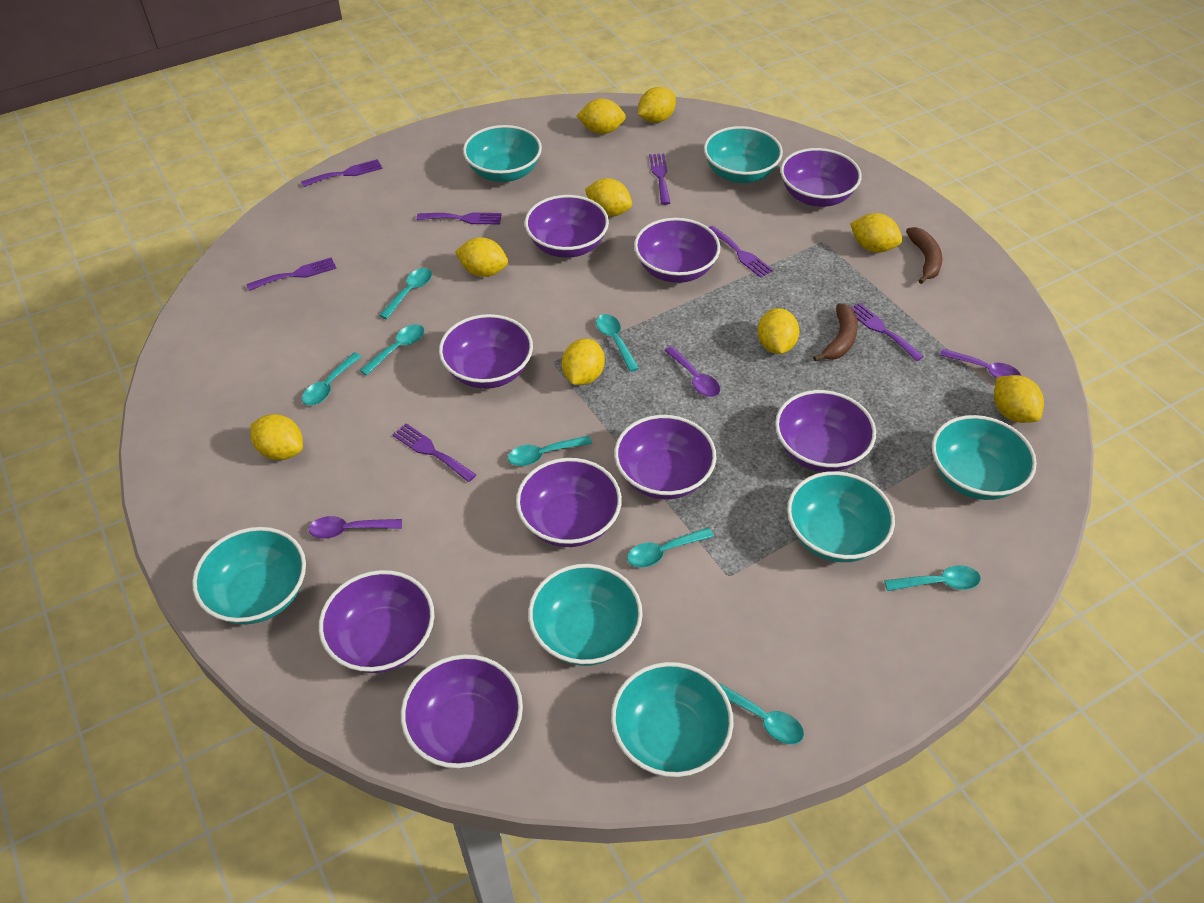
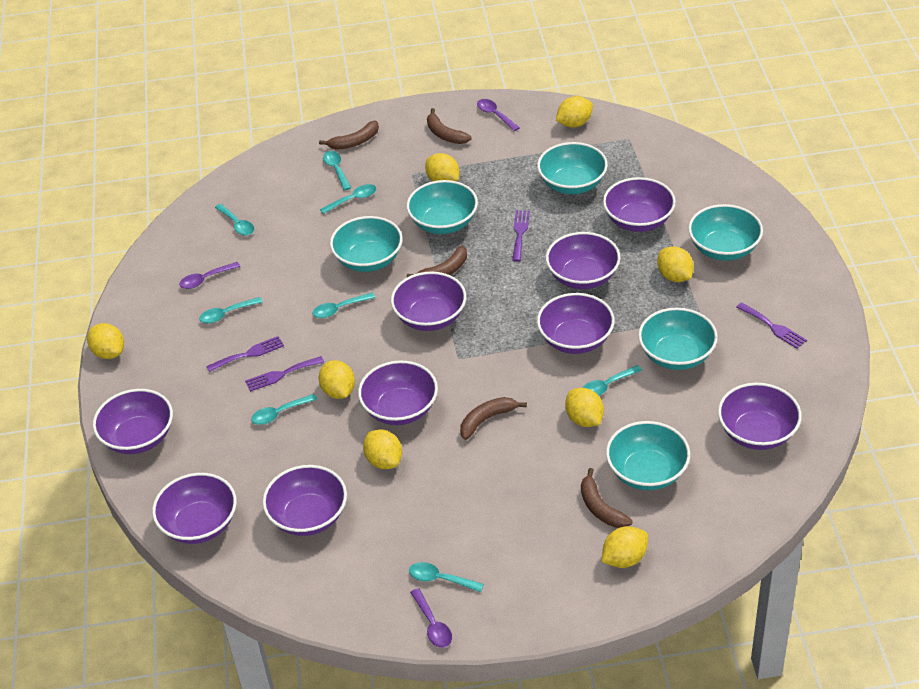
brown banana: [813,303,858,361] [906,227,942,284] = 2 -> [319,120,379,150] [407,245,467,277] [427,108,471,144] [460,397,527,440] [581,468,632,528] = 5
purple fork: [246,257,337,291] [301,159,383,187] [393,423,476,482] [417,213,501,224] [649,154,670,205] [708,225,773,278] [851,303,924,361] = 7 -> [206,336,284,372] [245,356,324,392] [512,210,530,261] [736,302,807,349] = 4
turquoise bowl: [192,527,306,625] [463,125,542,182] [528,564,643,666] [611,662,734,777] [704,126,783,183] [787,471,895,562] [932,415,1037,500] = 7 -> [330,216,403,272] [407,180,478,234] [537,142,608,194] [606,421,690,490] [638,308,718,370] [688,204,763,261] = 6
yellow lemon: [250,414,303,460] [455,237,508,277] [562,339,605,385] [577,98,626,134] [585,178,632,217] [638,87,676,123] [757,308,799,354] [850,213,903,252] [994,375,1044,423] = 9 -> [87,323,124,359] [319,360,355,399] [363,429,402,469] [425,153,460,182] [556,96,593,128] [565,388,604,427] [601,526,648,568] [657,246,694,282] = 8

